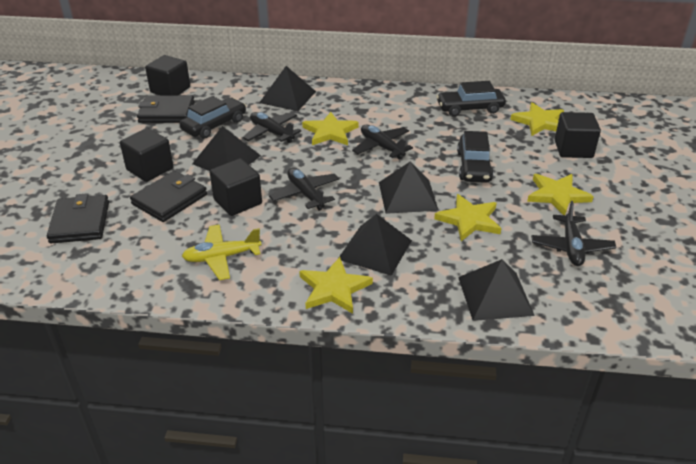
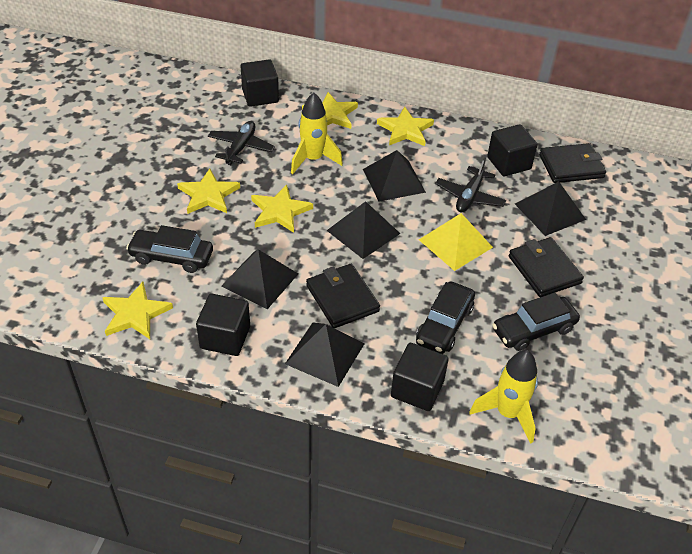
black plane: [242,112,301,143] [269,168,340,211] [352,125,413,160] [531,201,617,266] = 4 -> [208,121,275,165] [435,157,506,212] = 2
yellow plane: [182,225,261,280] = 1 -> none = 0
yellow pyramid: none = 0 -> [419,213,493,271] = 1
yellow rocket: none = 0 -> [291,92,343,174] [469,350,538,444] = 2

